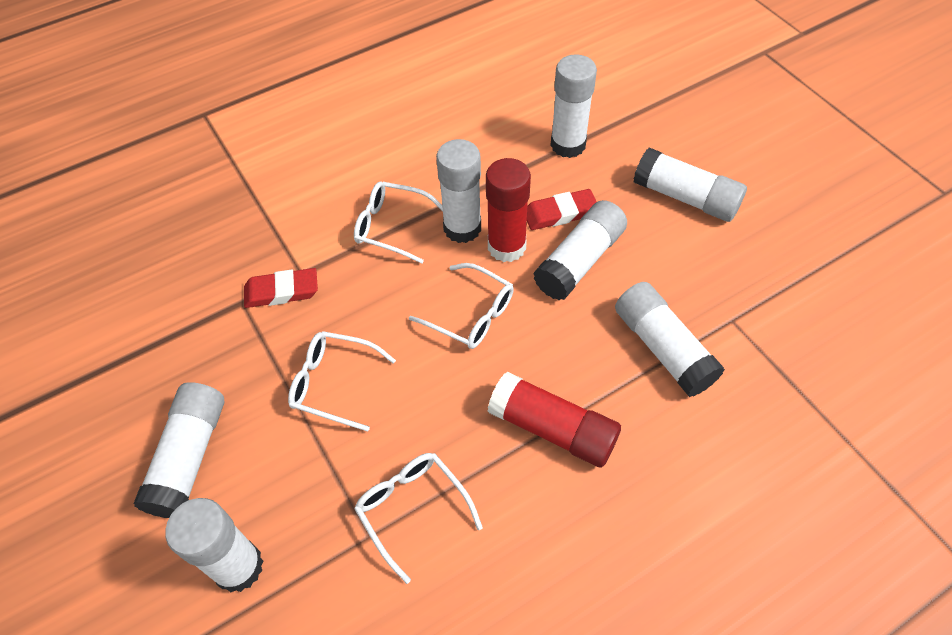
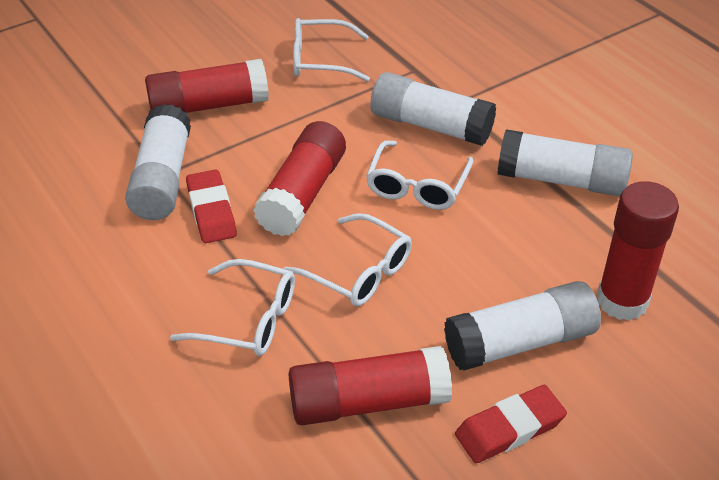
red glue stick: [486,158,531,262] [487,372,621,467] = 2 -> [145,59,269,113] [253,121,346,237] [289,346,452,425] [597,181,679,321] = 4
white glue stick: [133,382,225,518] [165,498,263,592] [436,139,481,243] [533,200,627,300] [550,55,597,158] [615,282,725,397] [634,148,747,222] = 7 -> [125,104,191,220] [370,72,496,146] [444,281,601,371] [498,129,633,196] = 4

